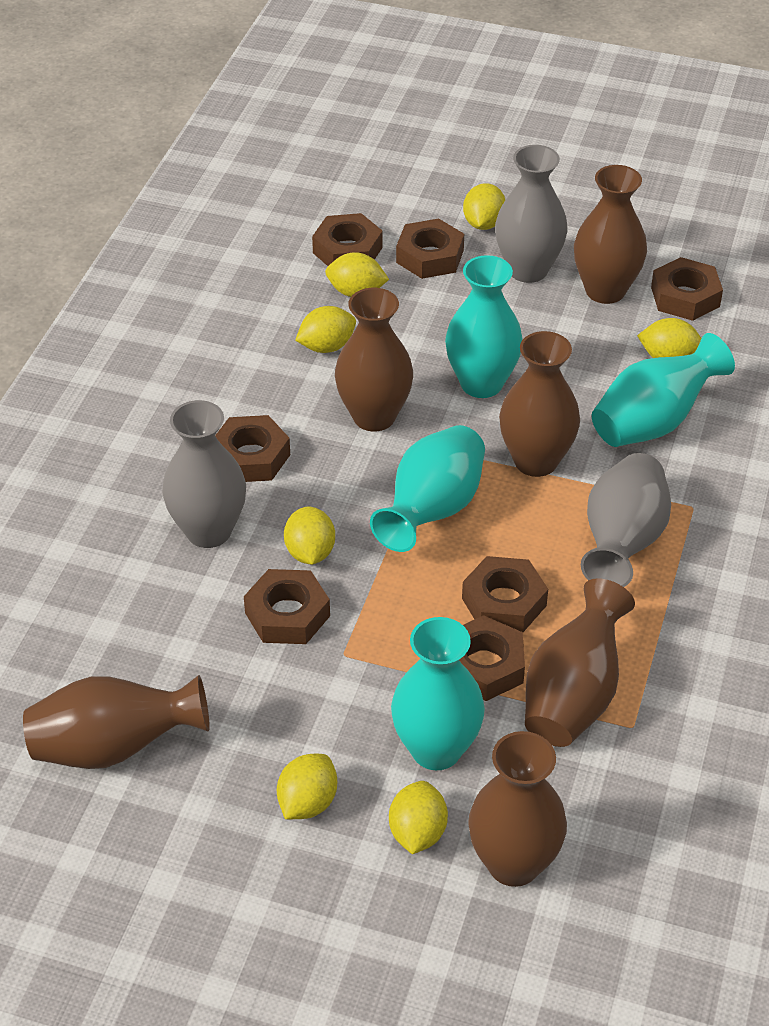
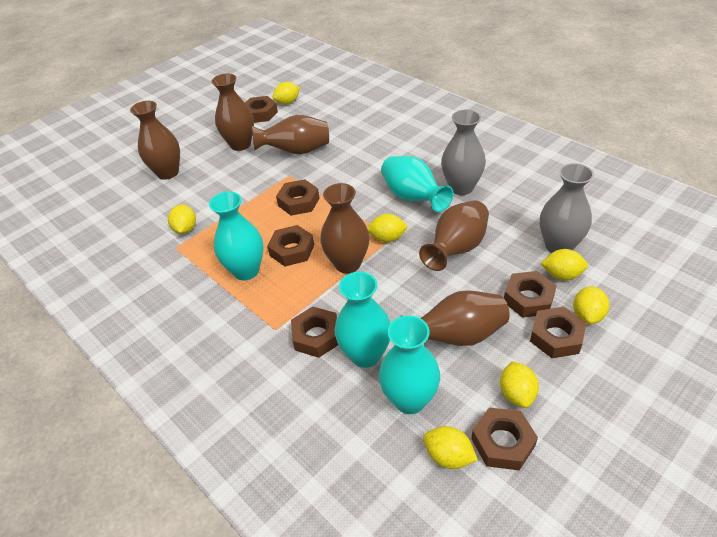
grey vase: [162,400,246,548] [495,145,567,283] [581,453,671,587] = 3 -> [441,110,486,195] [540,163,594,253] = 2

